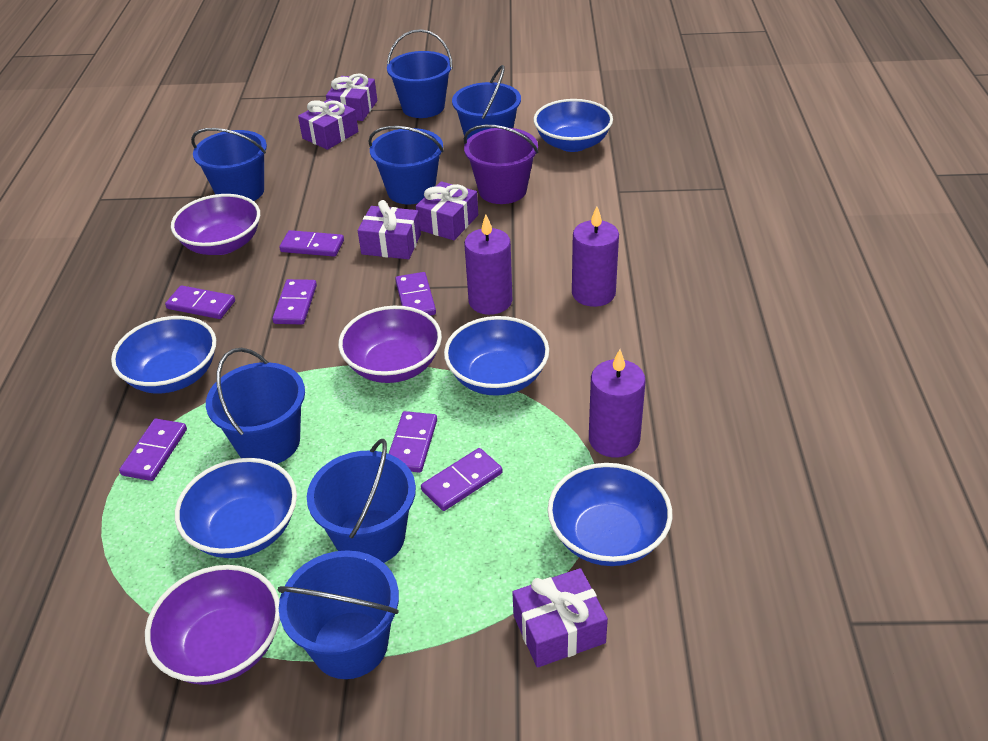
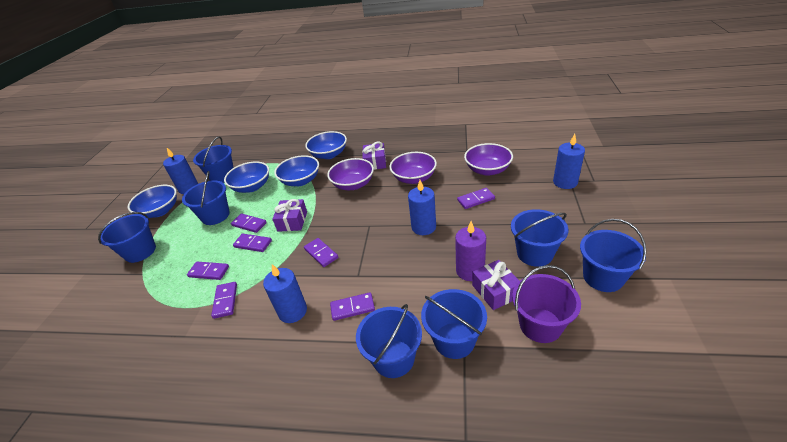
blue bowl: [111,316,216,394] [175,458,297,558] [444,316,549,396] [533,99,613,152] [548,463,672,566] = 5 -> [128,185,177,218] [224,162,269,193] [274,155,319,186] [305,131,347,159] = 4
blue candle: none = 0 -> [163,148,198,194] [263,264,307,323] [408,180,436,235] [553,134,585,189] = 4
purple candle: [464,215,512,315] [572,206,619,307] [589,349,646,457] = 3 -> [455,221,486,281] = 1
purple gift: [298,99,358,150] [326,73,377,121] [358,200,421,259] [416,181,478,240] [512,568,608,668] = 5 -> [272,199,307,232] [362,141,386,170] [472,260,519,310] = 3

